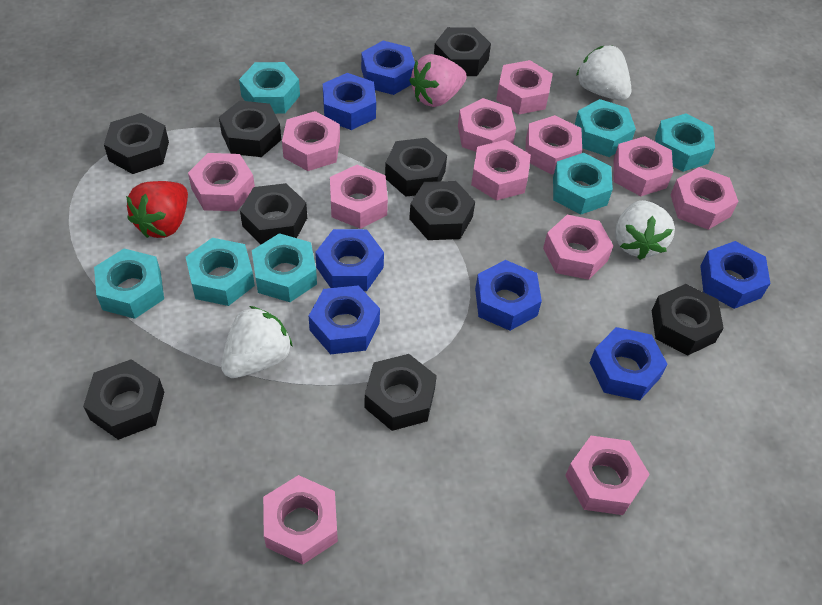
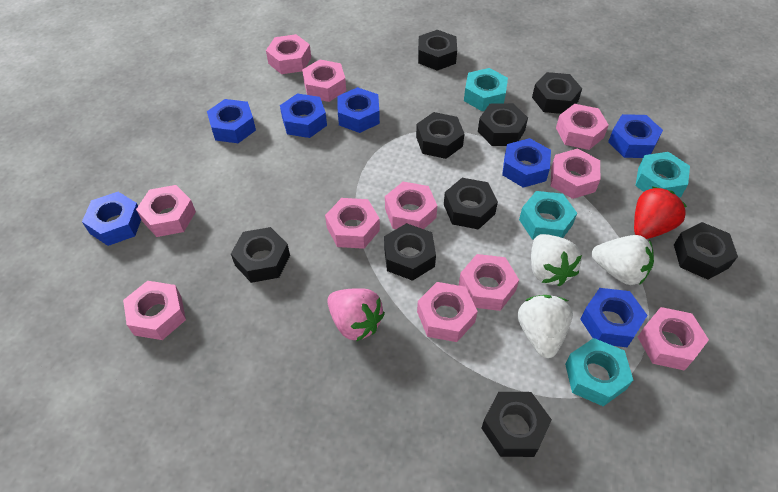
pink nut: [188,153,255,211] [263,475,338,564] [282,111,340,171] [330,165,388,229] [458,98,516,152] [471,140,531,200] [496,60,553,114] [526,115,582,174] [543,215,613,280] [565,436,650,515] [613,136,673,196] [670,167,738,230] = 12 -> [123,281,186,340] [136,185,196,237] [266,34,311,74] [302,59,346,102] [325,198,380,249] [385,182,437,229] [417,282,478,342] [459,254,519,311] [551,148,600,199] [556,104,609,150] [638,307,709,371] = 11
turquoise nut: [94,248,164,319] [186,238,255,306] [239,62,300,114] [252,233,317,302] [553,153,613,215] [575,99,636,157] [655,114,715,172] = 7 -> [464,68,508,111] [519,191,577,240] [565,338,633,406] [635,152,690,197] = 4

